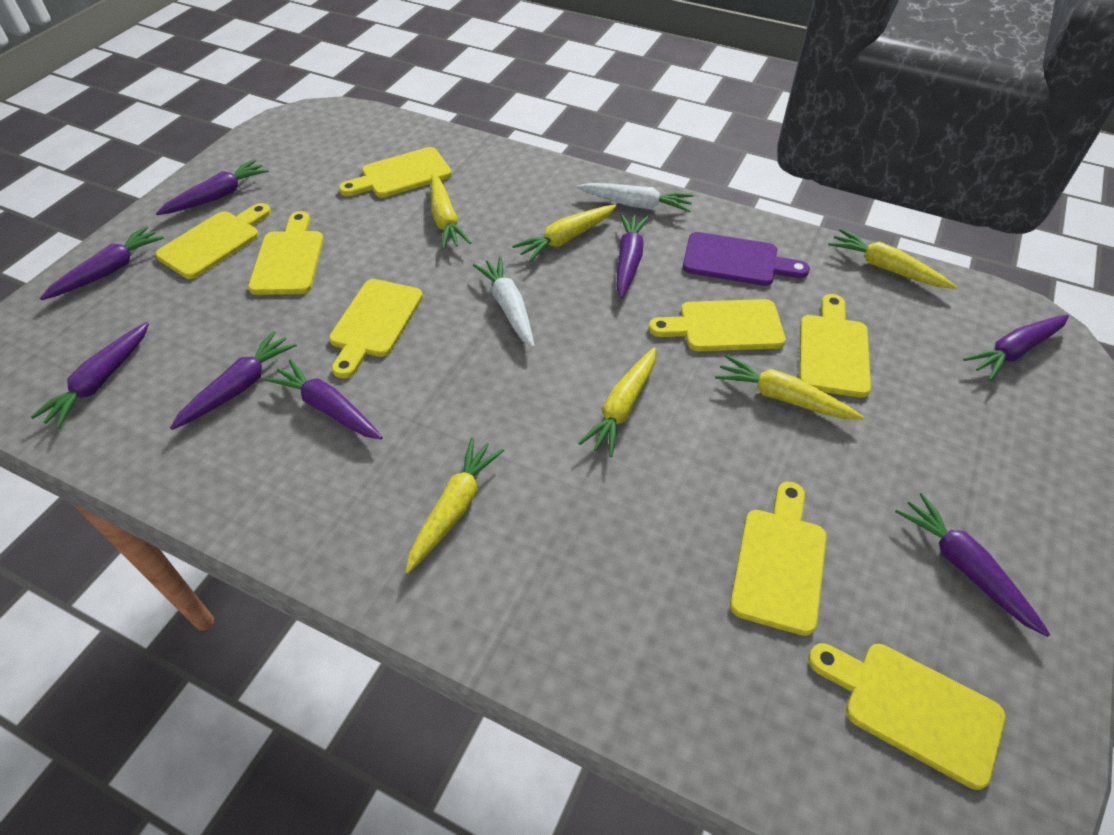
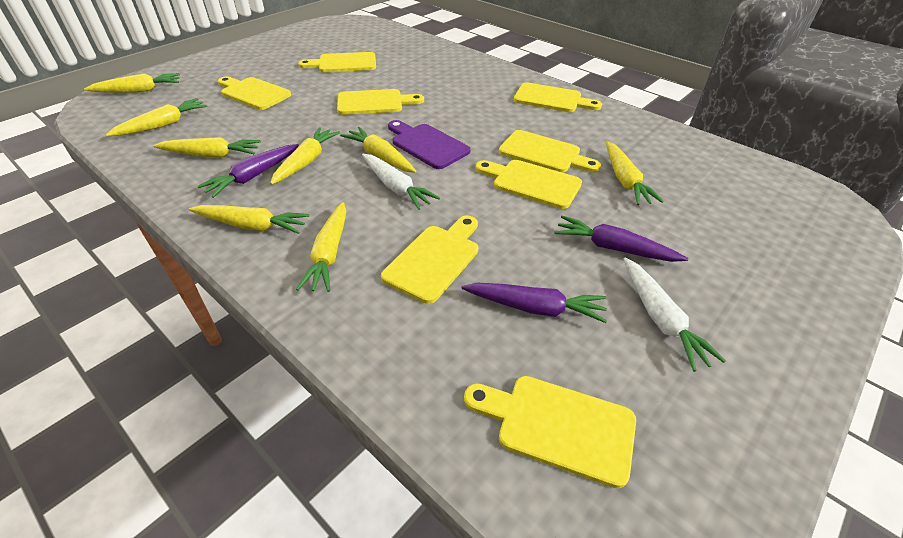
purple carrot: [31,322,149,429] [40,226,164,300] [156,159,269,215] [170,331,297,430] [265,359,383,439] [616,213,649,298] [895,493,1051,637] [963,315,1069,381] = 8 -> [197,144,299,198] [461,283,607,323] [555,216,688,262] = 3
yellow carrot: [405,438,504,574] [431,174,471,249] [512,204,617,262] [578,347,656,457] [715,355,864,419] [828,229,957,289] = 6 -> [84,73,180,93] [106,98,208,136] [153,137,261,157] [189,205,309,234] [270,127,340,185] [296,202,347,292] [340,127,416,173] [606,141,664,205] = 8

